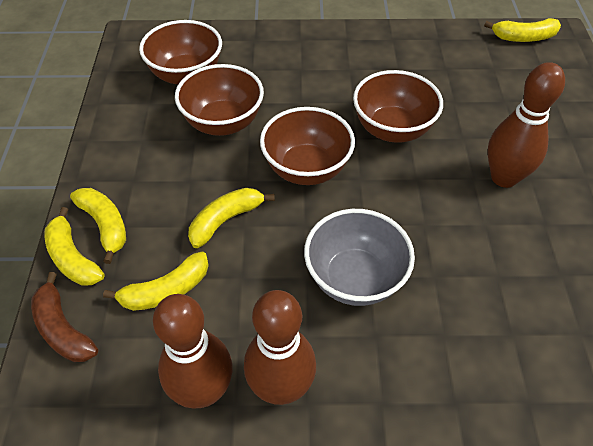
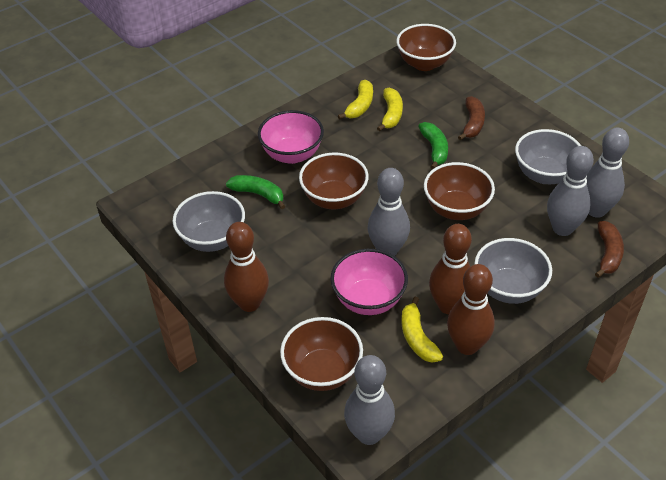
brown banana: [31,272,98,362] = 1 -> [458,96,485,141] [595,221,624,278] = 2
green banana: none = 0 -> [226,175,285,209] [418,122,448,169] = 2
grey bowl: [304,209,415,306] = 1 -> [172,191,245,252] [474,238,552,304] [515,129,581,184] = 3
grey bowling pin: none = 0 -> [344,355,395,445] [367,168,410,256] [547,146,594,236] [586,128,629,218] = 4
pink bowl: none = 0 -> [258,110,324,164] [330,249,408,315] = 2
yellow banana: [44,207,104,286] [70,188,126,264] [103,251,209,311] [188,188,275,248] [484,18,561,42] = 5 -> [338,80,373,120] [377,87,403,131] [401,297,443,363] = 3

